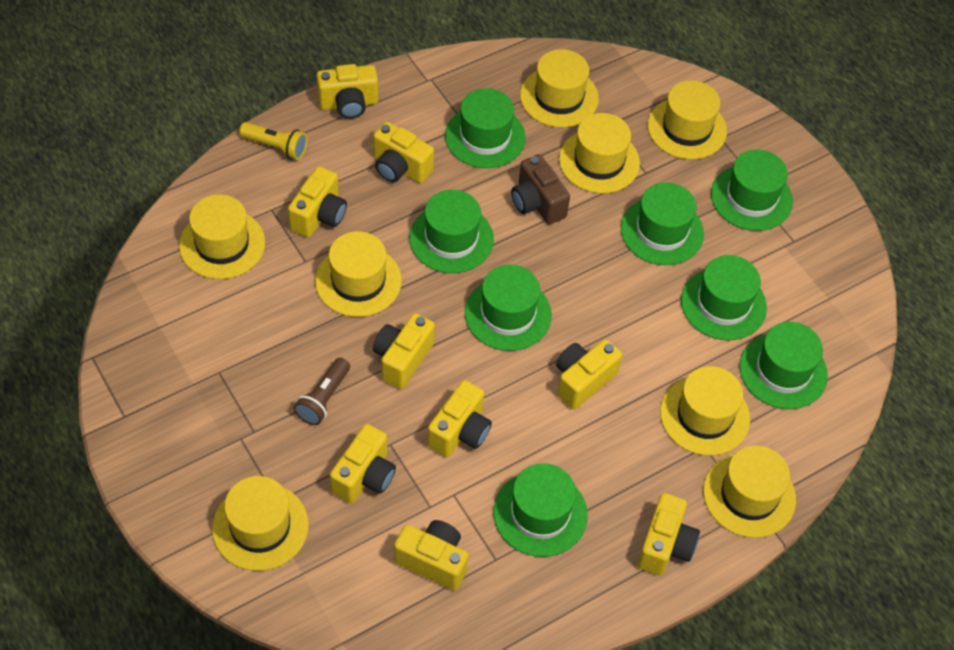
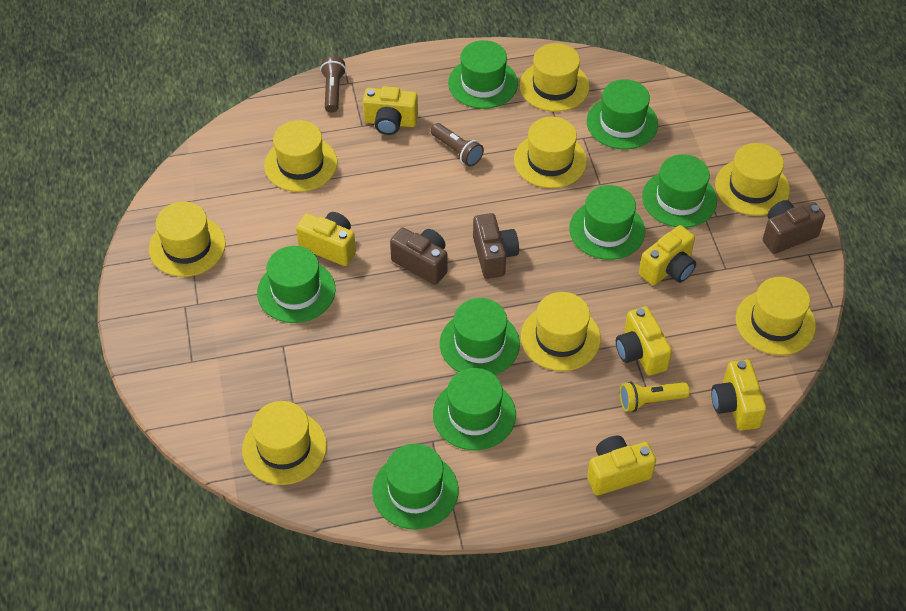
brown camera: [511,154,570,225] = 1 -> [390,228,447,285] [473,213,519,279] [763,200,825,254] = 3
brown flashlight: [294,358,350,425] = 1 -> [320,57,346,113] [431,123,484,167] = 2
yellow camera: [288,166,347,238] [316,64,378,119] [330,424,396,504] [373,122,434,183] [373,313,435,389] [394,520,469,590] [427,380,492,457] [556,339,622,410] [637,493,700,576] = 9 -> [296,212,356,266] [363,86,418,135] [587,435,656,495] [616,306,672,376] [639,225,696,285] [711,359,767,431] = 6

